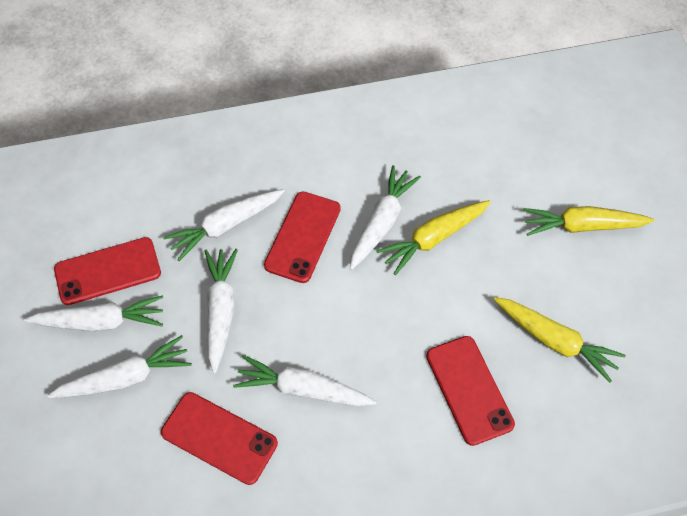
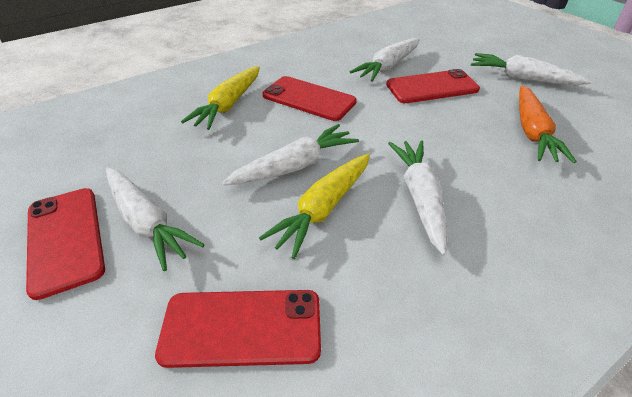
orange carrot: none = 0 -> [519,86,577,163] = 1
white carrot: [24,295,163,331] [47,335,192,398] [163,189,285,261] [205,249,238,373] [233,355,377,406] [350,165,421,270] = 6 -> [106,167,205,271] [222,124,359,185] [350,38,420,82] [388,140,447,255] [471,53,592,85] = 5
yellow carrot: [376,200,491,275] [494,297,626,382] [523,206,654,236] = 3 -> [181,66,260,130] [259,154,370,259] = 2

